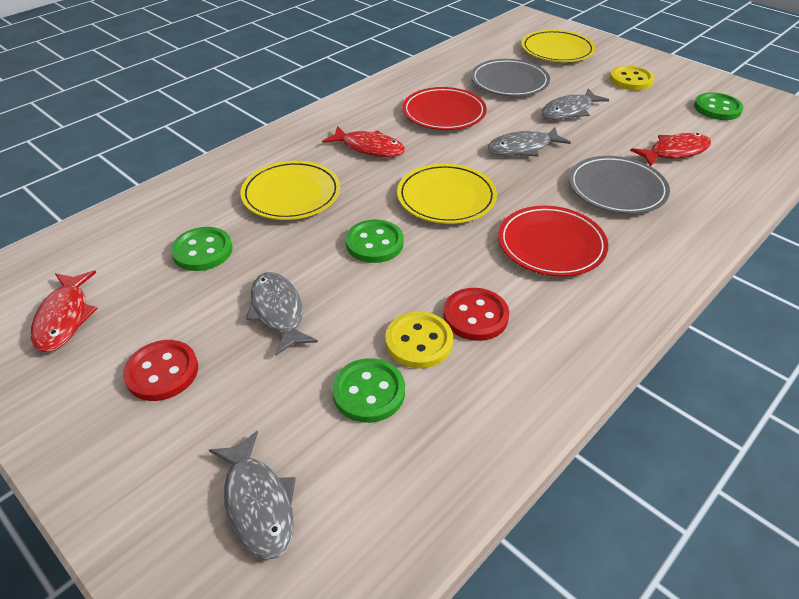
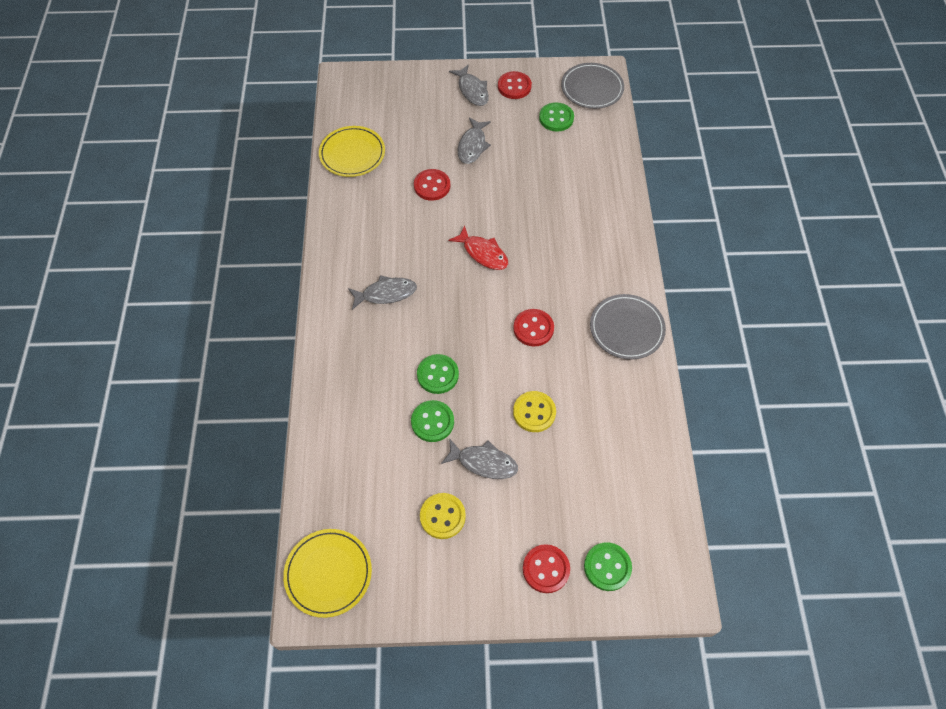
red button: [123,340,198,401] [443,288,509,341] = 2 -> [414,169,450,201] [498,71,532,99] [513,309,554,346] [523,544,570,593] = 4
red fish: [31,271,98,352] [322,126,405,157] [630,133,711,166] = 3 -> [448,225,508,270] = 1
red plate: [402,87,487,130] [498,206,608,277] = 2 -> none = 0
yellow plate: [240,161,340,220] [397,164,497,224] [521,30,595,62] = 3 -> [283,529,372,618] [319,126,385,177] = 2

